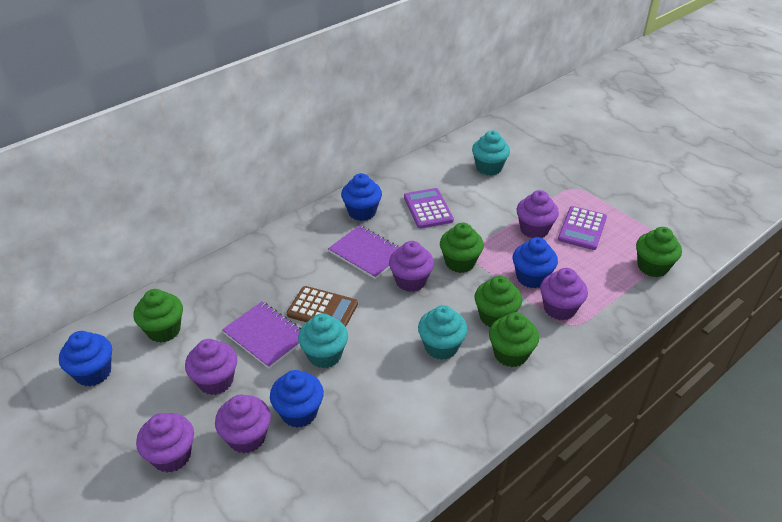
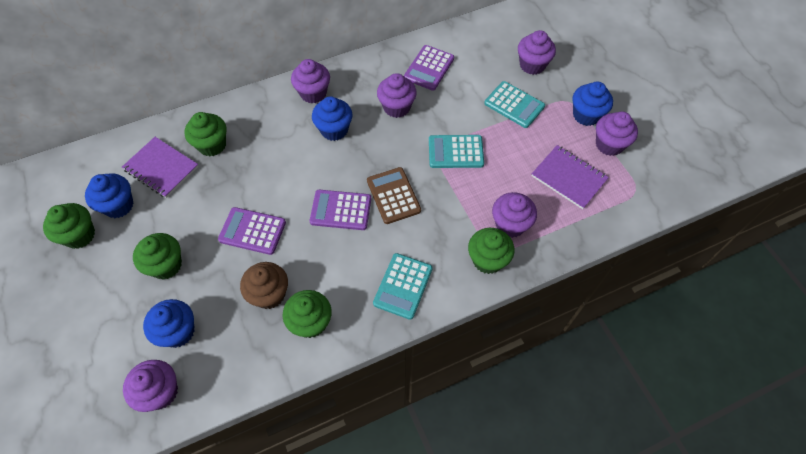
brown cupcake: none = 0 -> [240,262,288,309] = 1
purple calculator: [404,188,454,228] [558,206,607,250] = 2 -> [218,207,286,255] [310,190,371,230] [404,45,454,91] = 3
turquoise calculator: none = 0 -> [373,253,433,320] [429,135,484,168] [484,81,545,128] = 3
turquoise cupcake: [298,313,348,368] [418,305,468,360] [472,130,510,176] = 3 -> none = 0

